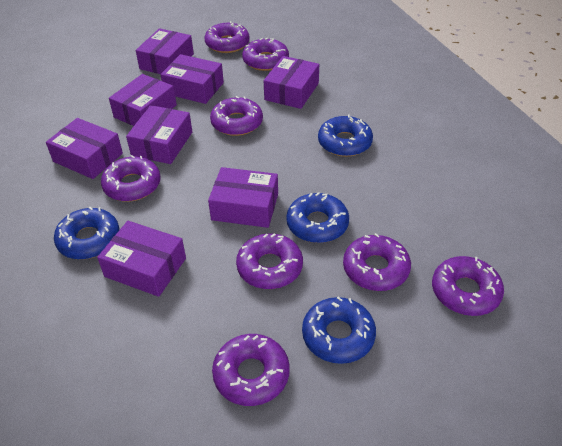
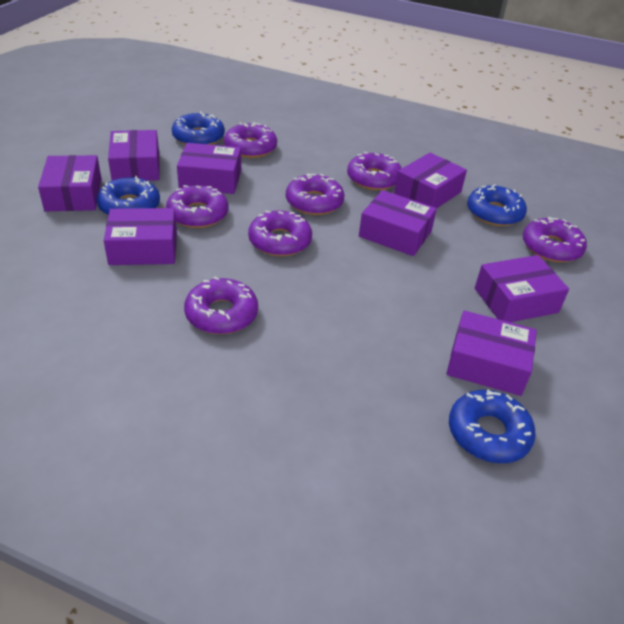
purple donut: [101,155,161,202] [205,21,250,53] [210,96,263,136] [212,334,290,406] [236,233,303,289] [242,37,289,71] [343,233,411,291] [432,256,504,316] = 8 -> [166,185,229,228] [184,277,258,334] [224,122,277,158] [248,211,312,256] [286,174,344,215] [347,152,402,190] [523,217,587,263] = 7

